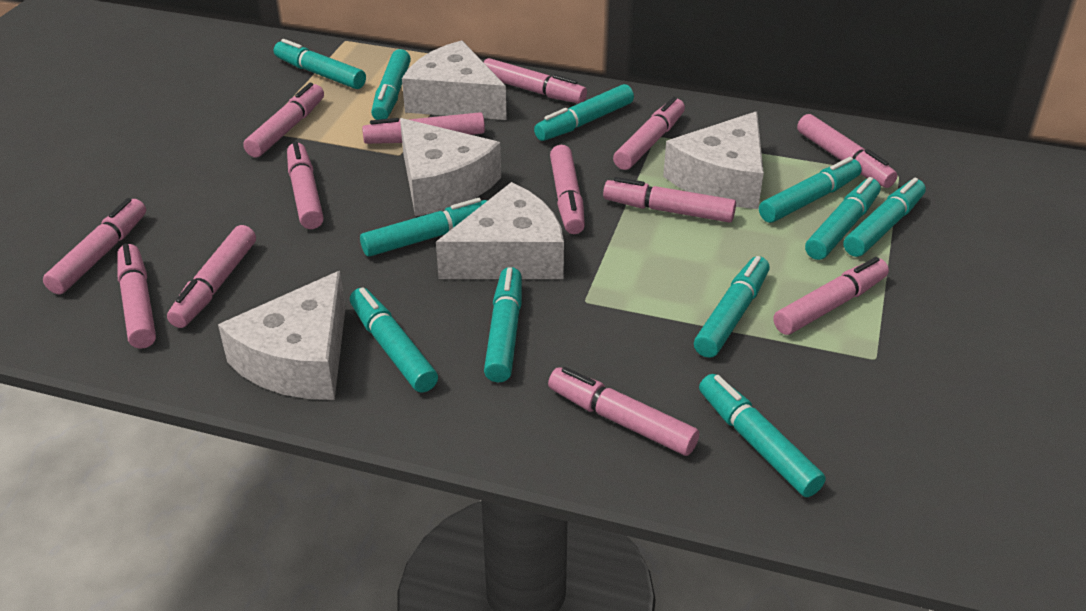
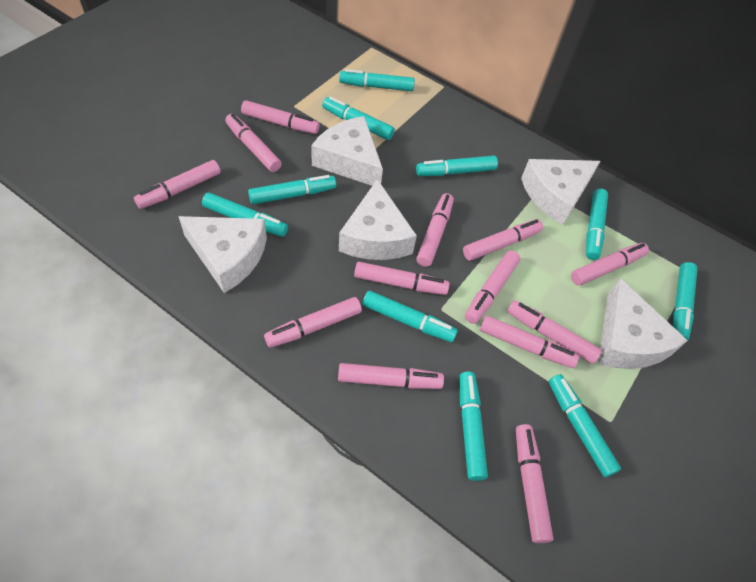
turquoise marker: [274,39,366,89] [350,287,438,393] [360,198,487,257] [371,49,411,120] [484,267,522,382] [534,84,634,141] [694,256,770,358] [699,374,826,497] [759,157,862,223] [805,177,881,260] [844,178,926,257] = 11 -> [202,192,288,237] [248,175,336,205] [322,96,395,140] [339,69,415,91] [362,290,458,342] [416,155,498,176] [460,372,488,481] [549,374,621,477] [586,189,608,260] [673,262,698,340] = 10

